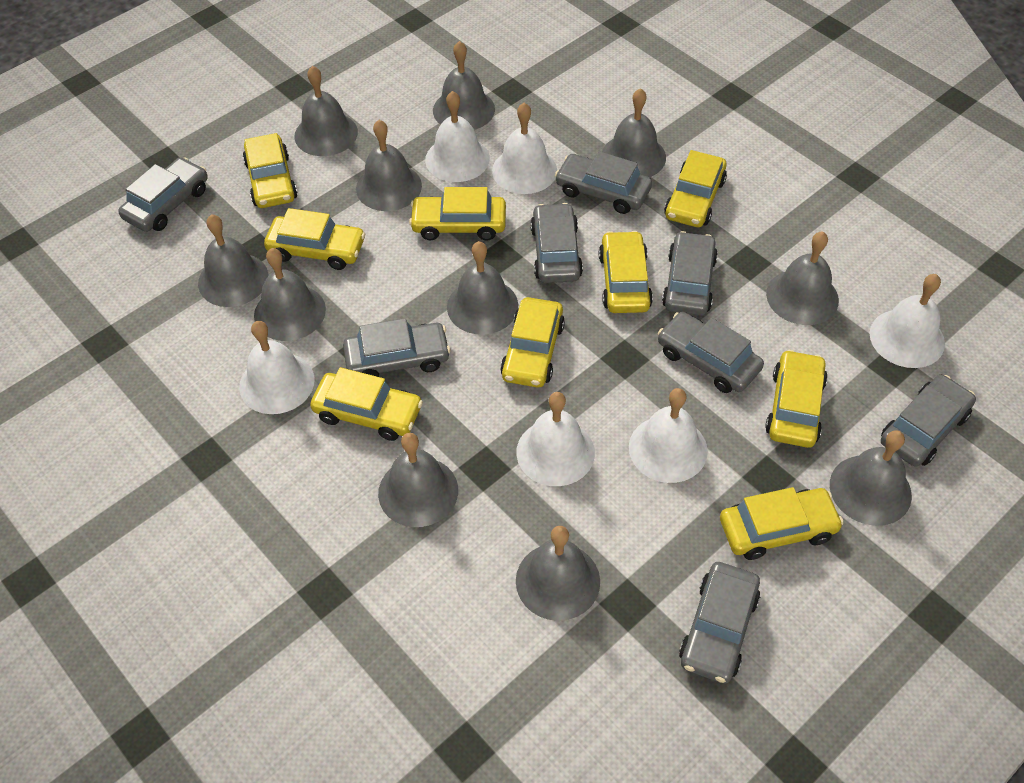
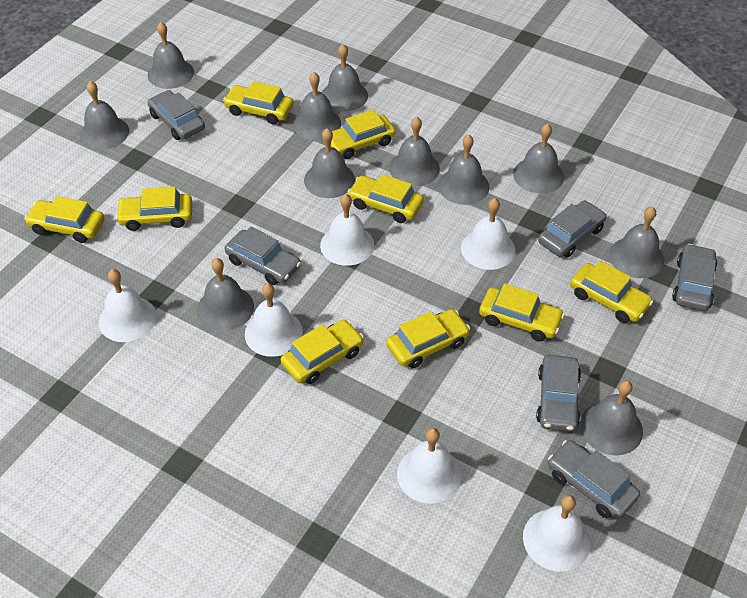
grey car: [118,157,208,232] [343,318,451,377] [530,203,583,283] [555,151,652,214] [658,312,764,393] [662,231,718,316] [679,562,760,684] [881,375,976,467] = 8 -> [148,90,205,140] [225,226,301,285] [536,355,581,432] [538,200,606,258] [548,440,640,519] [672,244,718,311] = 6

